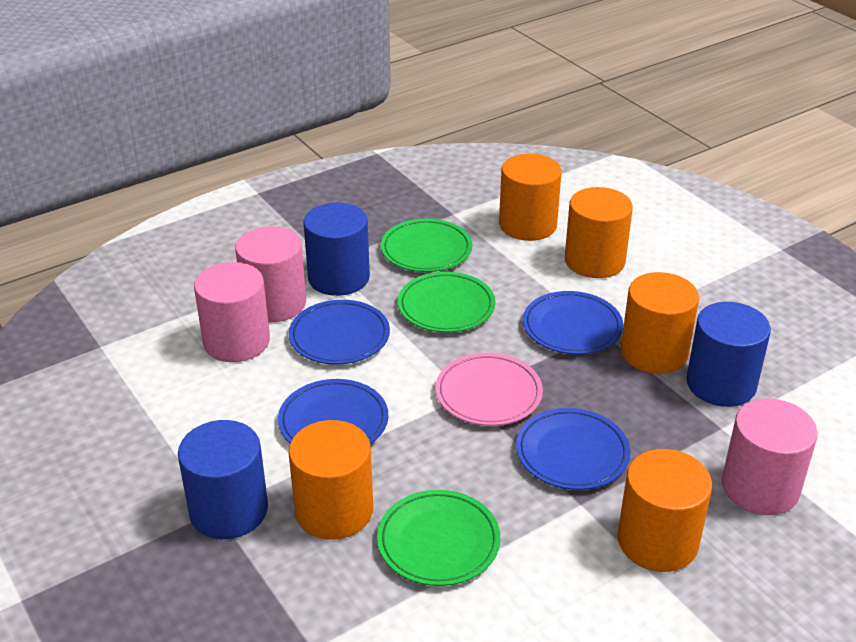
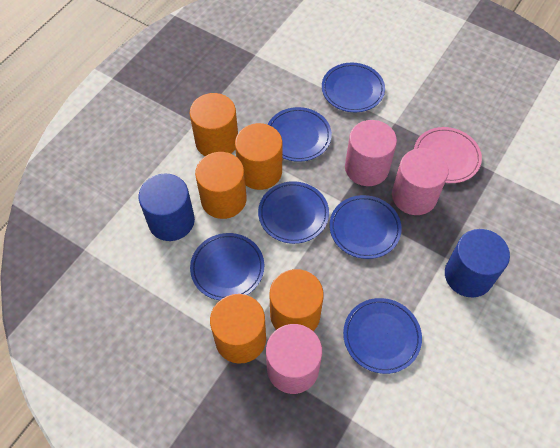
blue cylinder: [178,420,268,539] [303,203,370,296] [686,302,771,407] = 3 -> [138,173,195,241] [445,229,510,298] = 2
blue plate: [278,379,388,444] [289,300,390,365] [516,408,631,490] [523,291,623,355] = 4 -> [190,233,264,300] [258,181,329,244] [267,107,332,162] [322,63,385,112] [330,195,402,259] [343,298,422,374] = 6
green plate: [377,490,500,586] [381,219,472,272] [398,272,495,333] = 3 -> none = 0

